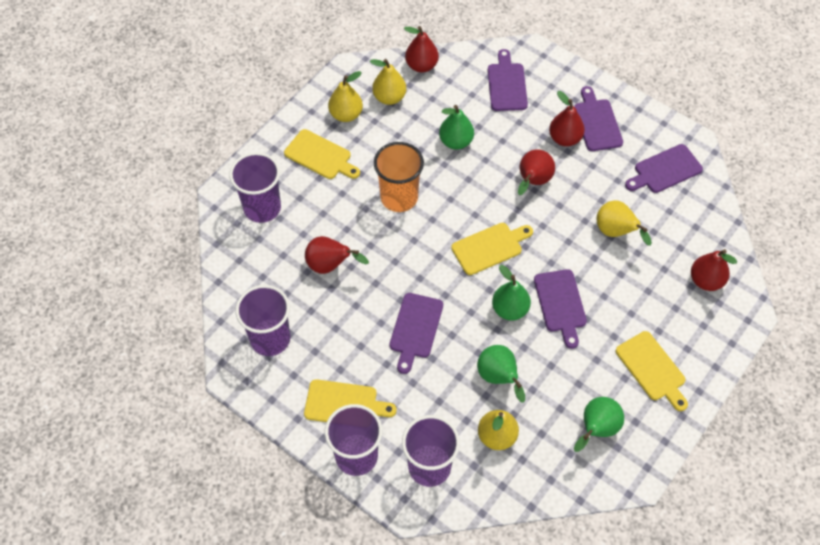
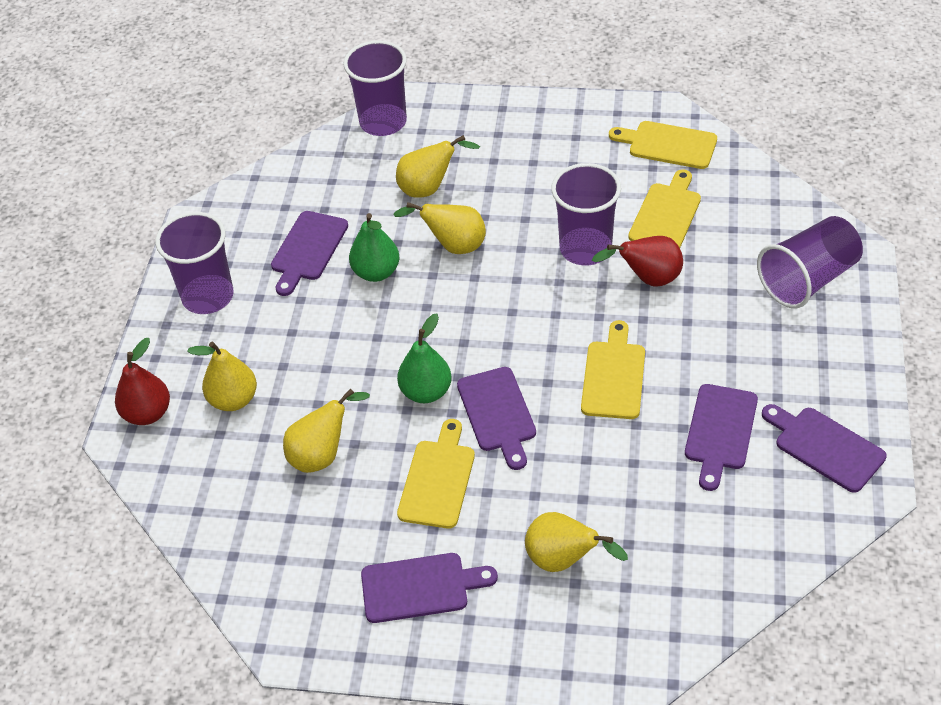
green pear: [439,105,474,150] [477,345,525,403] [492,265,531,321] [574,397,624,452] = 4 -> [349,213,399,282] [397,314,452,403] = 2
orange cup: [374,142,424,212] = 1 -> none = 0
red pear: [305,236,369,274] [404,26,439,73] [518,149,555,195] [549,91,585,147] [691,249,737,291] = 5 -> [115,338,170,425] [592,236,683,287] = 2
yellow pear: [328,71,363,122] [370,59,406,105] [478,410,519,450] [597,200,652,246] = 4 -> [187,342,257,411] [283,389,370,473] [393,202,486,254] [396,135,480,198] [525,512,628,572] = 5

